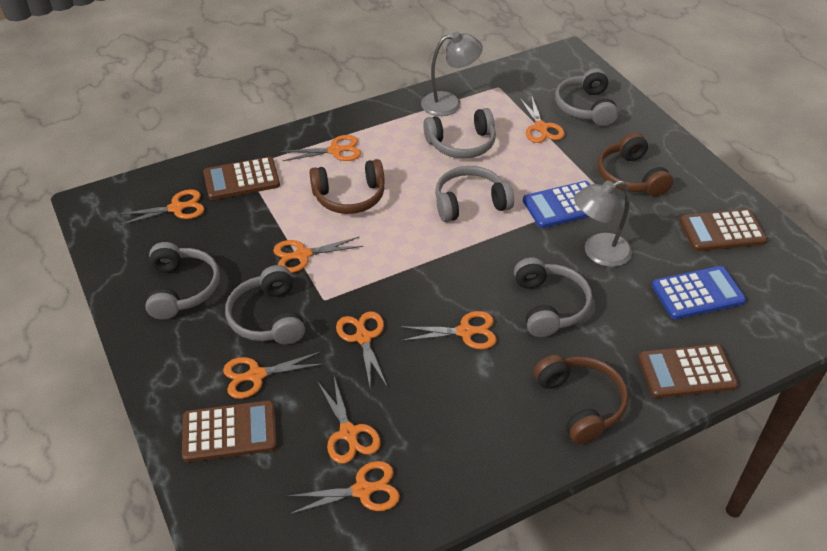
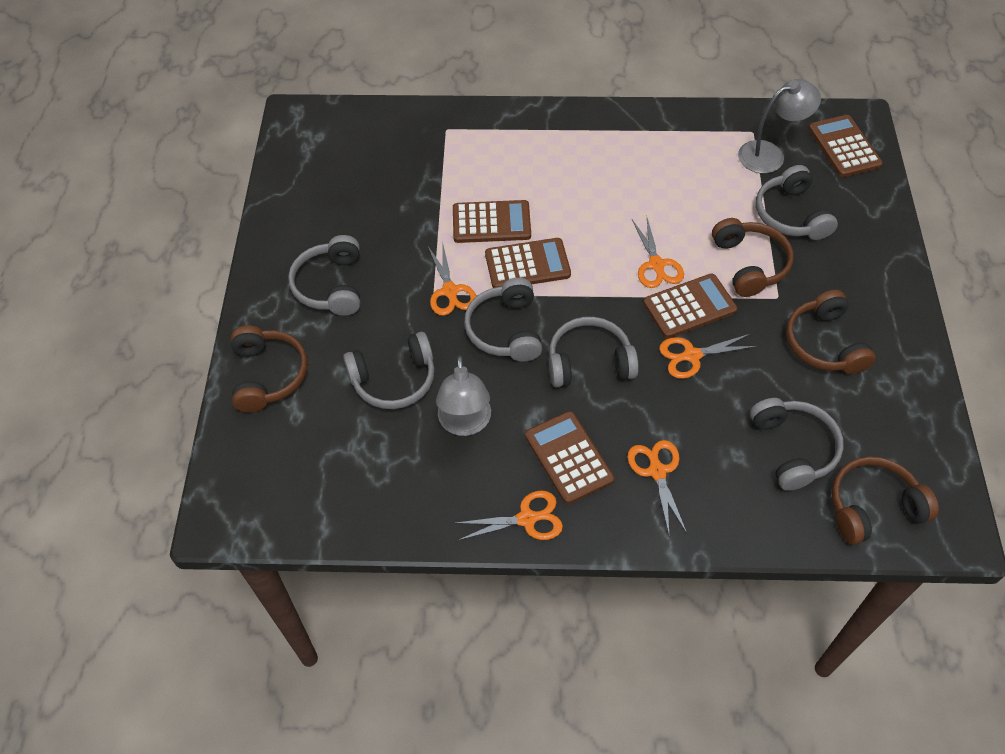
blue calculator: [523,181,590,228] [652,266,746,319] = 2 -> none = 0
brown calculator: [182,400,277,462] [203,157,280,200] [638,344,738,398] [679,209,767,251] = 4 -> [453,200,531,243] [485,238,571,288] [525,411,614,504] [643,273,737,338] [809,115,883,177] = 5
brown headphones: [309,159,385,214] [534,355,629,444] [598,133,673,196] = 3 -> [231,325,308,412] [712,218,794,297] [786,290,876,374] [831,456,939,545] = 4
orange scissors: [117,189,204,225] [223,352,324,399] [273,236,363,273] [281,135,361,161] [286,461,400,514] [317,377,381,464] [336,311,387,386] [401,311,497,349] [519,95,564,143] = 9 -> [427,241,476,316] [456,490,563,541] [627,440,687,534] [632,218,684,288] [659,334,758,379] = 5

